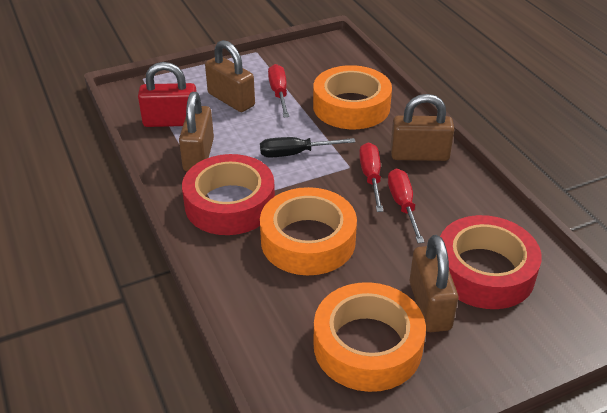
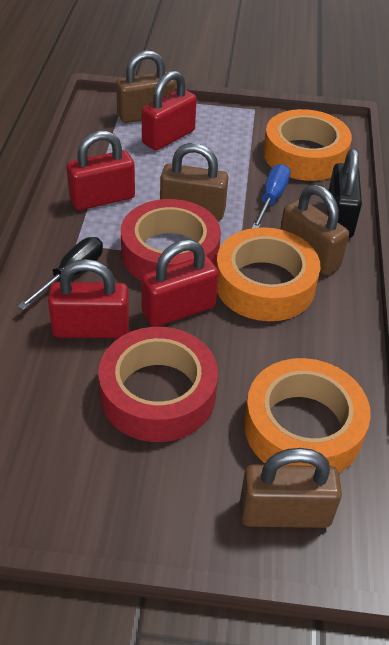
black padlock: none = 0 -> [328,148,362,238] = 1
blue screwdriver: none = 0 -> [252,164,290,228] = 1
red padlock: [138,62,197,127] = 1 -> [48,259,129,338] [67,131,135,210] [141,240,219,327] [142,70,197,150] = 4
red screwdriver: [268,64,289,117] [359,142,383,212] [388,169,424,243] = 3 -> none = 0

